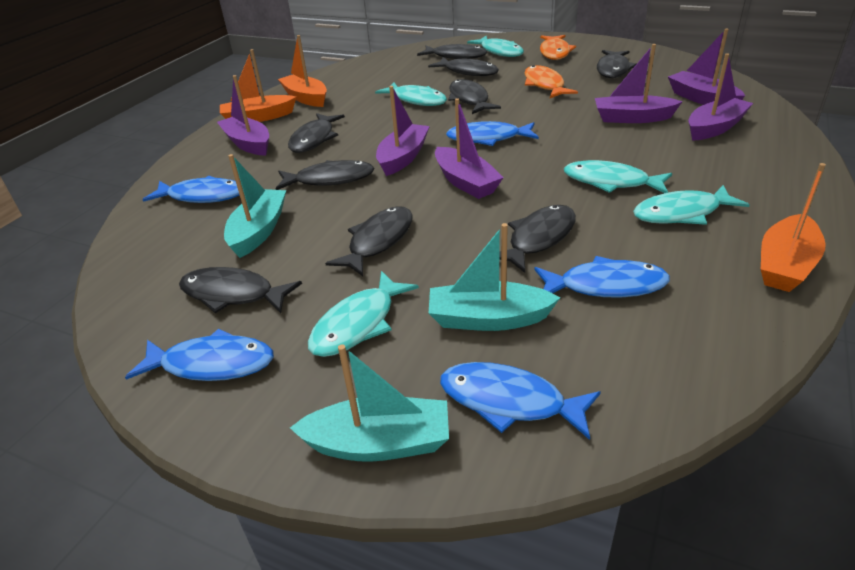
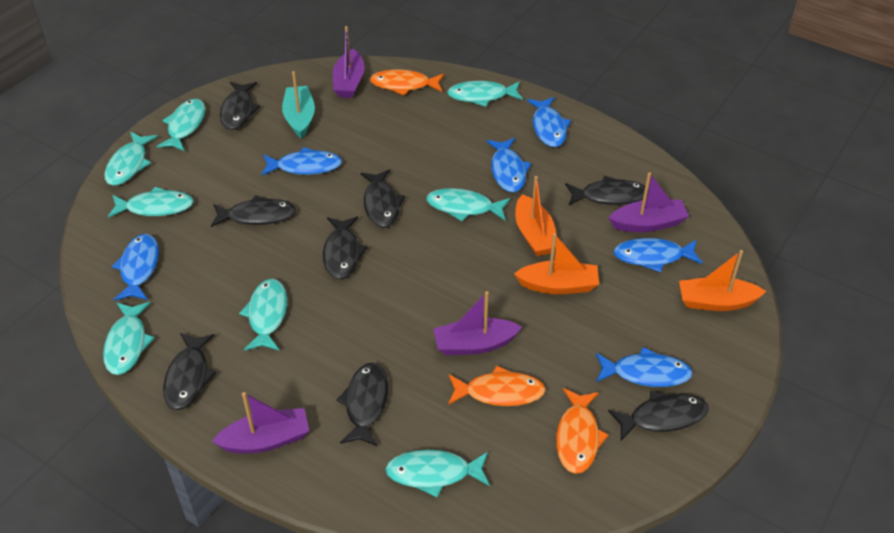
black fish: [179,267,302,313] [275,160,374,190] [288,113,345,153] [325,206,413,276] [417,44,487,59] [428,57,499,76] [448,79,501,114] [499,205,576,273] [597,50,636,78] = 9 -> [163,333,216,410] [211,195,296,227] [220,82,261,130] [323,217,368,279] [337,363,388,447] [360,169,405,228] [565,176,648,205] [608,391,709,441] = 8
blue fish: [125,329,274,381] [143,176,239,203] [440,362,601,440] [446,121,539,146] [534,256,670,298] = 5 -> [112,234,159,301] [261,147,342,176] [487,138,531,192] [527,97,571,147] [596,347,693,387] [613,238,703,272] = 6
orange fish: [525,65,578,98] [540,35,576,60] = 2 -> [370,70,444,96] [448,365,546,406] [556,388,609,474] = 3
purple boat: [217,75,269,156] [376,86,430,176] [435,98,504,199] [595,44,683,123] [668,29,745,105] [688,53,753,141] = 6 -> [212,392,309,453] [333,26,364,98] [433,291,522,355] [609,172,689,232] = 4
turquoise boat: [224,154,286,258] [290,344,449,462] [429,223,560,331] = 3 -> [282,71,315,139] = 1
turquoise fish: [308,271,419,357] [375,82,447,106] [467,36,524,57] [564,160,672,193] [633,185,750,225] = 5 -> [103,302,154,375] [104,132,158,186] [108,187,194,218] [156,99,205,151] [239,279,287,351] [385,450,490,497] [426,188,510,221] [447,81,523,107] = 8

